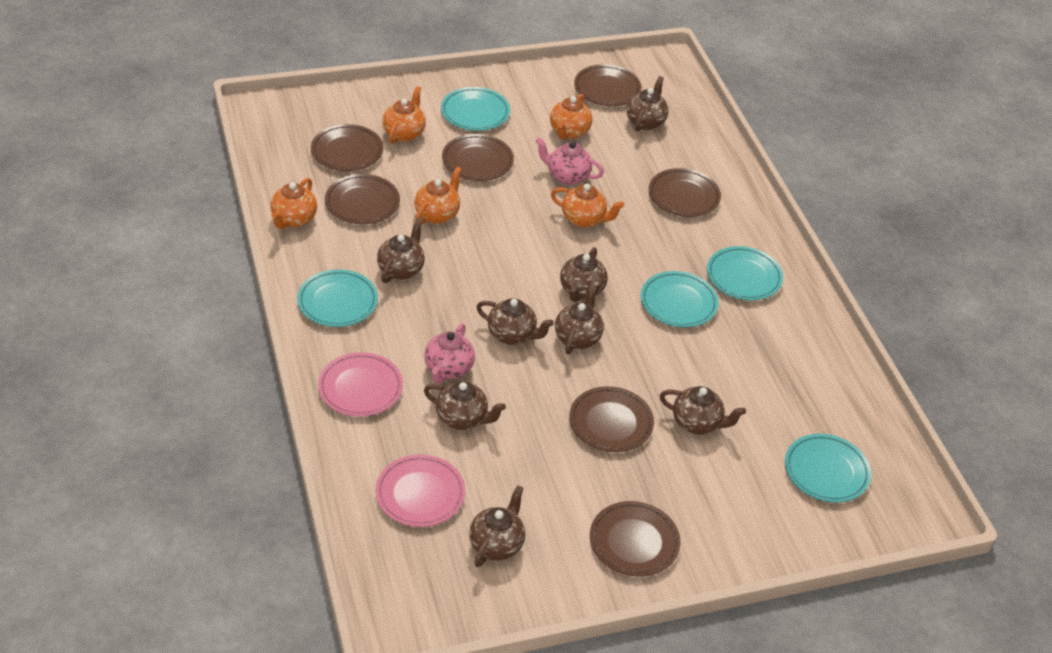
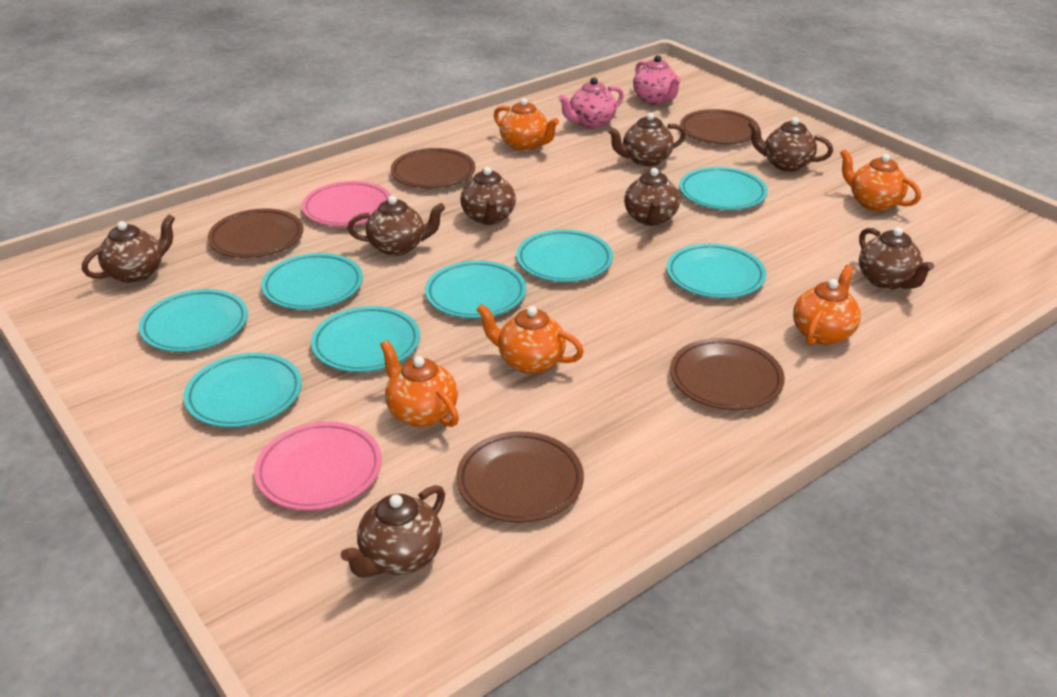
brown plate: [311,124,384,171] [325,174,400,224] [442,134,514,181] [569,386,654,452] [574,64,641,106] [590,501,680,577] [649,168,721,217] = 7 -> [208,208,303,258] [391,148,475,189] [456,431,584,523] [670,338,785,410] [680,109,758,144] = 5
turquoise plate: [297,269,378,327] [441,87,510,131] [641,271,719,327] [707,246,783,300] [785,434,871,502] = 5 -> [139,289,248,352] [184,353,302,428] [261,253,363,310] [311,306,420,372] [425,260,526,318] [516,229,613,282] [667,243,767,299] [679,167,768,210] = 8

